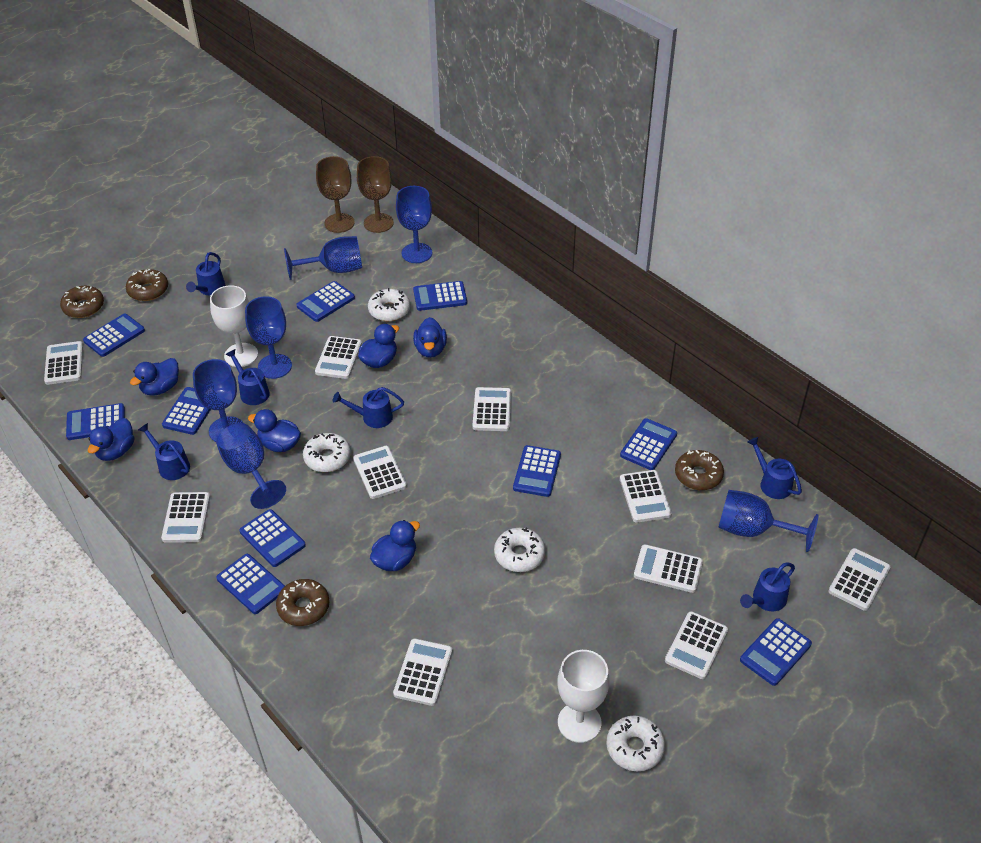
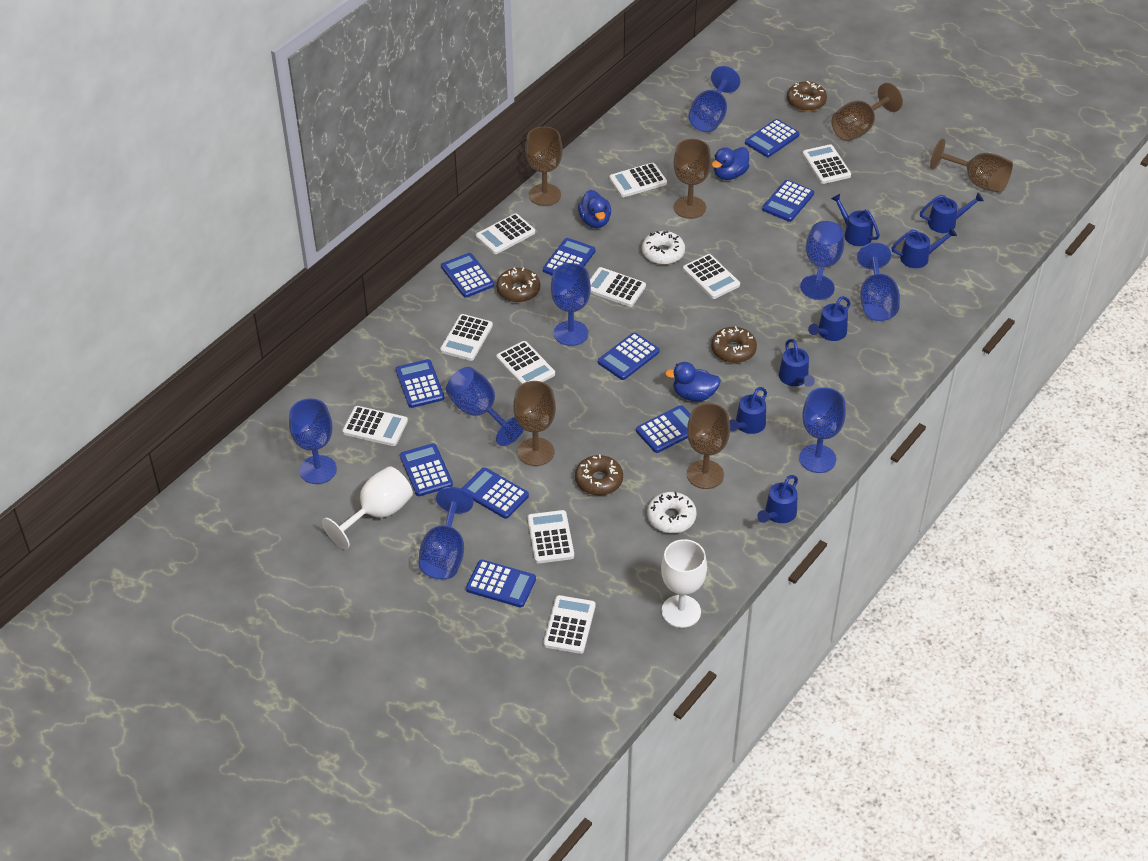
blue duck: [88,418,134,461] [130,358,179,396] [248,409,301,452] [358,324,399,368] [370,520,420,571] [413,317,447,358] = 6 -> [578,190,611,228] [665,362,721,401] [712,147,749,180] = 3
blue goblet: [193,359,243,442] [216,423,286,509] [245,296,292,379] [284,236,362,280] [396,186,432,263] [718,490,819,552] = 6 -> [289,398,337,484] [418,487,474,579] [446,367,524,446] [551,263,591,346] [689,66,740,132] [799,387,846,473] [800,221,845,300] [857,243,900,321] = 8
blue watering can: [138,423,190,480] [186,252,225,295] [225,349,270,405] [333,387,404,428] [740,562,795,611] [747,437,802,499] = 6 -> [729,387,767,434] [757,475,798,523] [779,339,815,387] [808,296,851,341] [831,194,880,246] [892,227,957,268] [920,193,984,233] = 7
brown goblet: [316,156,355,233] [357,156,394,233] = 2 -> [513,381,556,466] [525,126,563,206] [674,139,711,219] [687,403,730,489] [832,83,903,141] [930,139,1013,193] = 6
white donut: [303,433,351,472] [368,288,410,321] [494,528,545,572] [606,715,665,771] = 4 -> [642,231,685,265] [647,492,697,533] = 2

